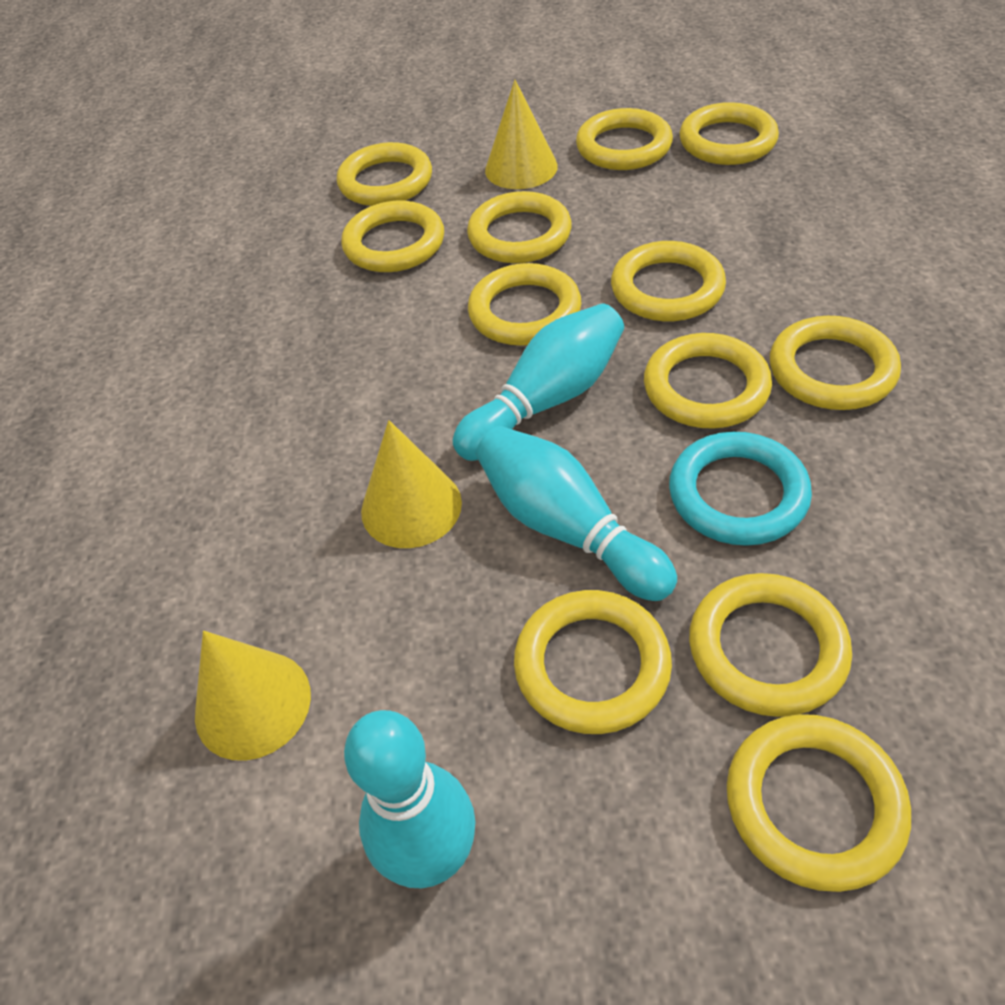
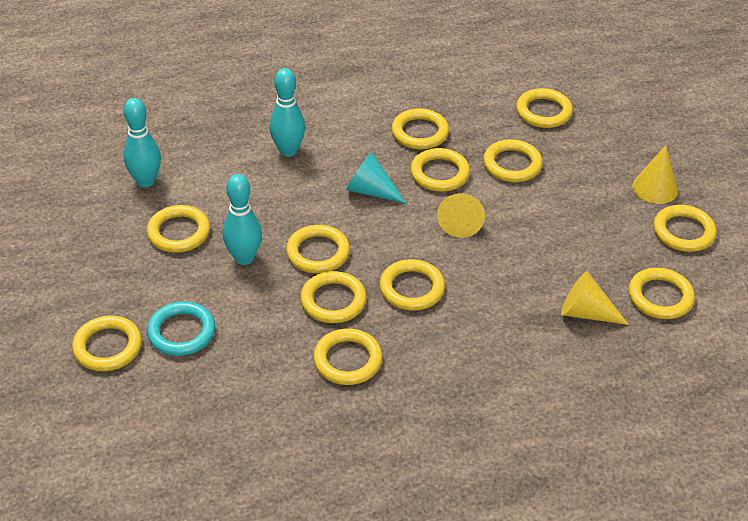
turquoise cone: none = 0 -> [346,152,407,204] = 1

